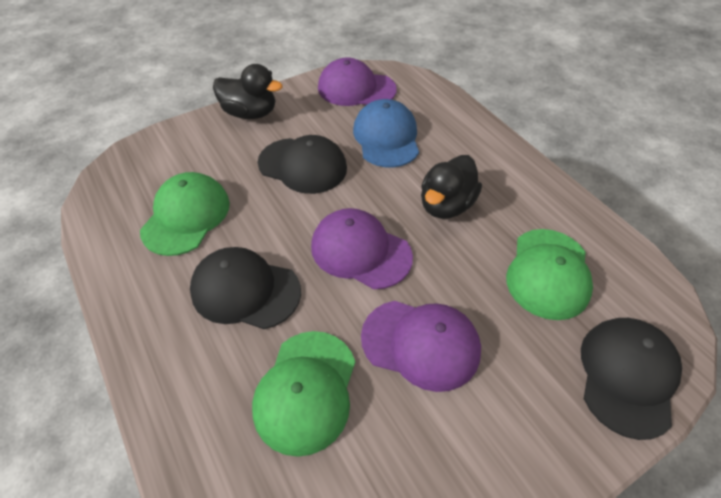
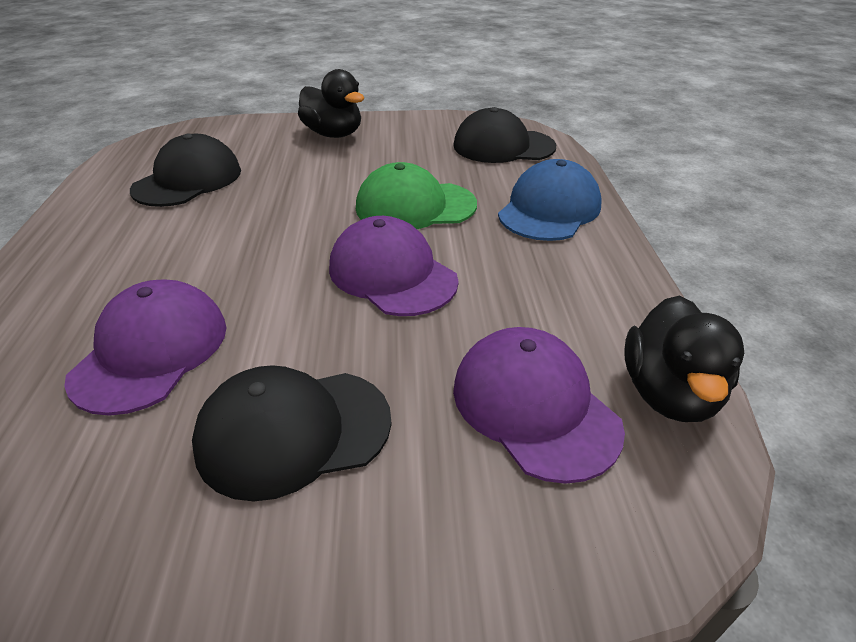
green cap: [140,172,230,256] [252,331,355,457] [506,229,593,320] = 3 -> [356,162,477,229] = 1

